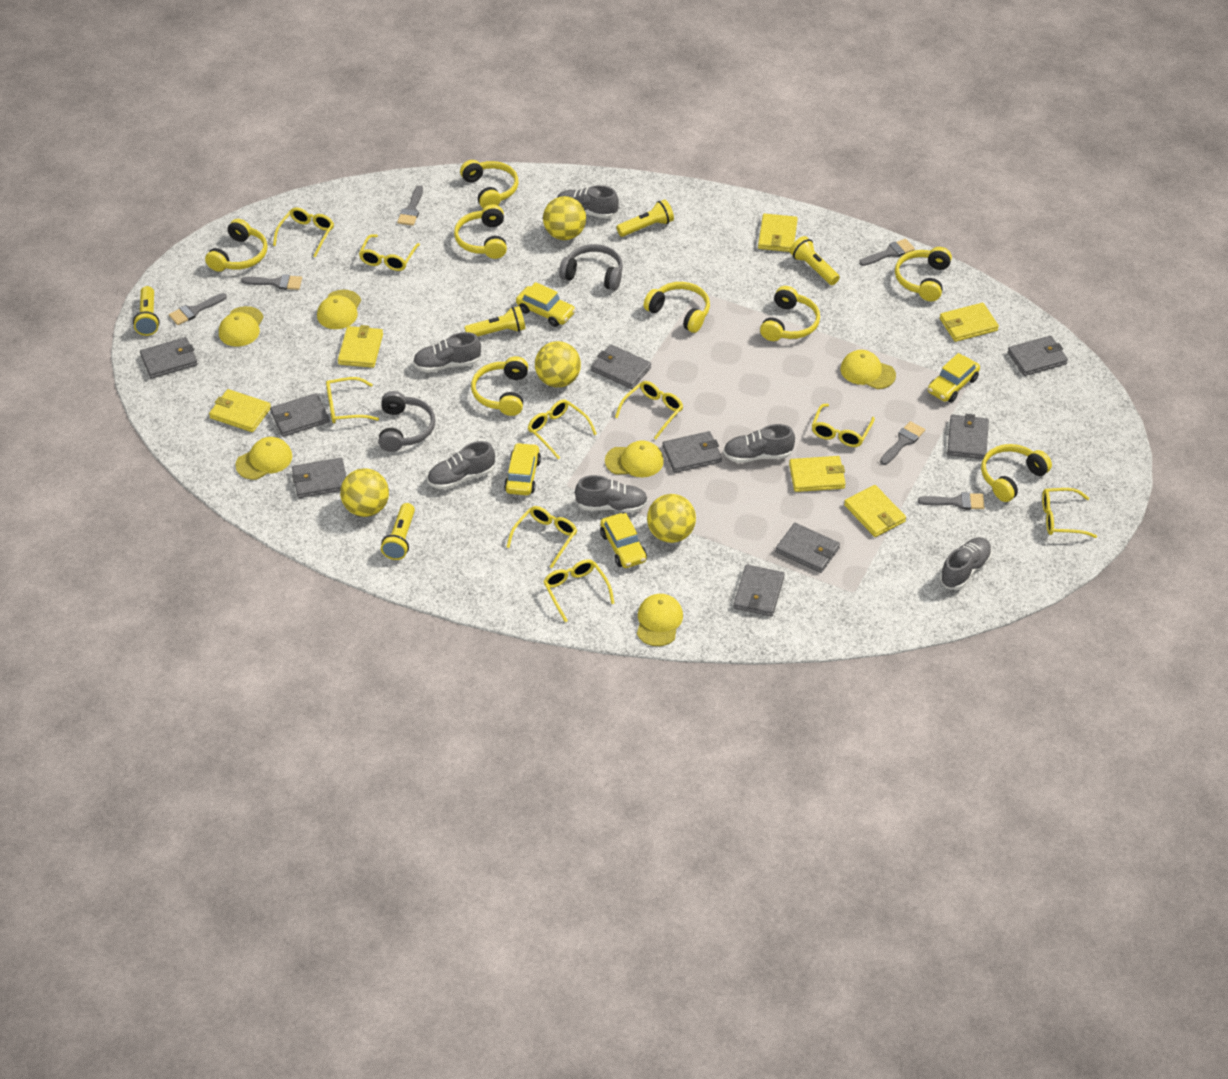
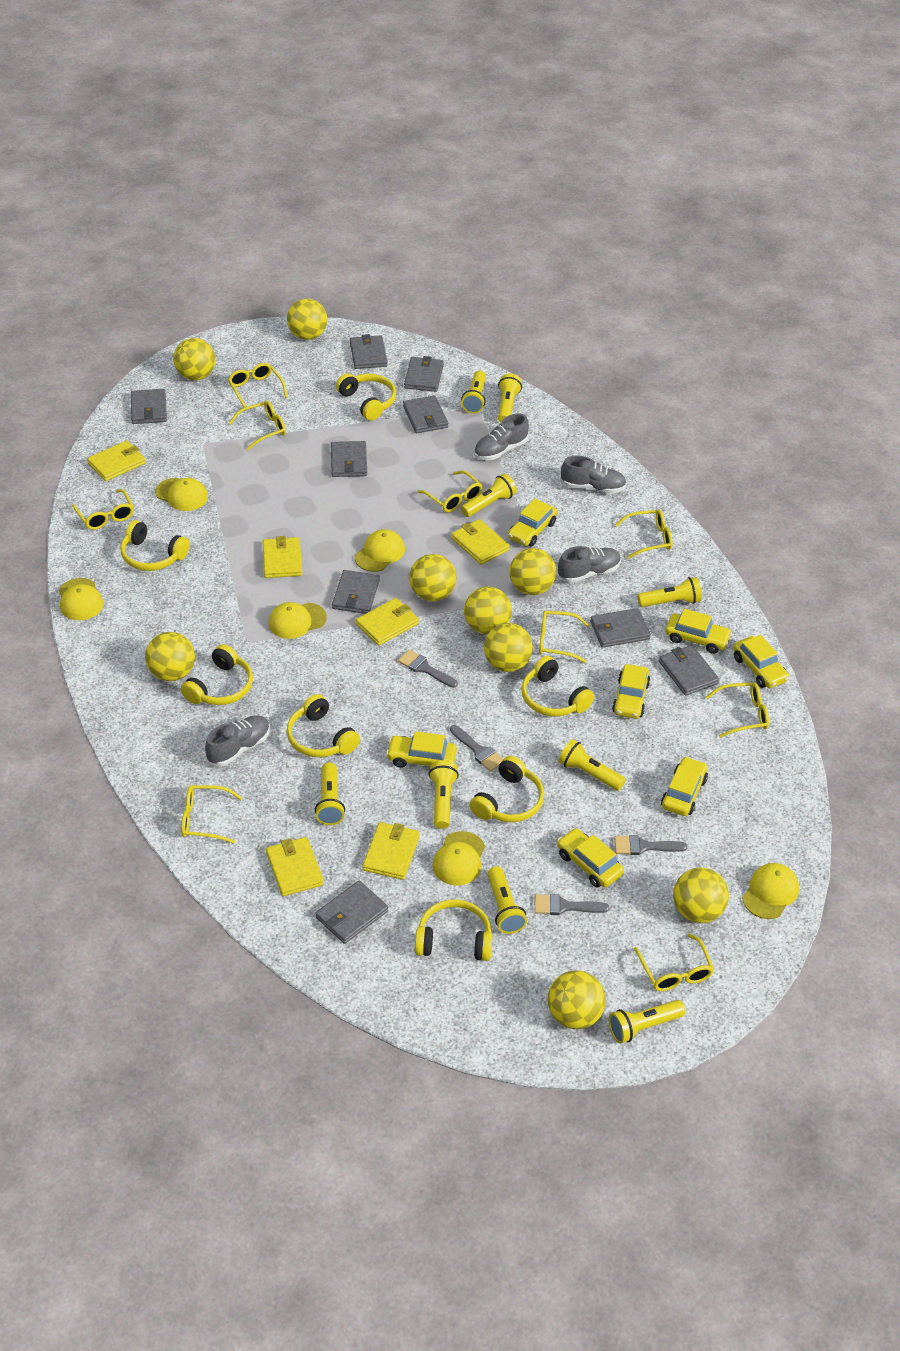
grey brush: [169,293,227,325] [241,274,302,290] [397,185,423,226] [859,239,915,266] [880,421,925,465] [918,492,985,510] = 6 -> [398,650,458,688] [450,725,503,772] [534,894,609,915] [614,835,688,855] = 4
grey headphones: [379,391,435,452] [559,244,623,291] = 2 -> none = 0
grey shoe: [413,332,481,373] [427,441,495,489] [557,185,619,219] [575,475,648,513] [723,424,795,463] [940,537,992,590] = 6 -> [205,715,270,766] [474,413,529,460] [558,546,621,583] [561,456,627,493] = 4
yellow ball: [340,468,389,517] [535,341,581,387] [543,196,586,240] [647,494,696,543] = 4 -> [145,632,195,681] [173,338,216,380] [287,299,327,340] [409,554,456,601] [464,587,512,635] [484,623,533,672] [510,548,556,595] [547,970,606,1029] [673,867,729,923] = 9
yellow car: [504,443,541,495] [516,282,576,327] [600,513,647,568] [928,353,980,402] = 4 -> [386,731,457,768] [508,499,557,547] [557,828,624,887] [612,664,650,719] [661,756,708,816] [665,608,732,654] [733,635,789,688] = 7
yellow flashlight: [133,286,160,336] [381,503,415,560] [464,306,526,337] [616,199,674,237] [790,236,840,285] = 5 -> [315,763,345,825] [429,760,459,829] [461,371,486,414] [461,474,517,517] [487,866,527,934] [498,374,522,423] [558,739,626,791] [609,1000,685,1044] [638,577,702,607] = 9
yellow headphones: [205,219,267,272] [454,204,507,259] [460,160,518,208] [471,356,528,416] [644,282,710,333] [760,286,820,341] [895,247,952,301] [981,444,1052,502] = 8 -> [120,520,190,571] [181,644,253,705] [286,694,360,757] [336,374,396,421] [415,899,493,961] [470,756,544,822] [521,656,595,716] = 7

